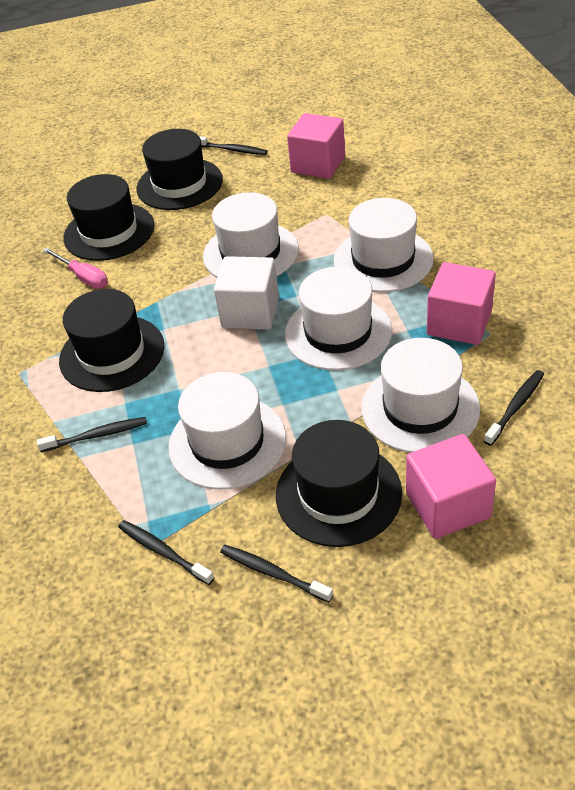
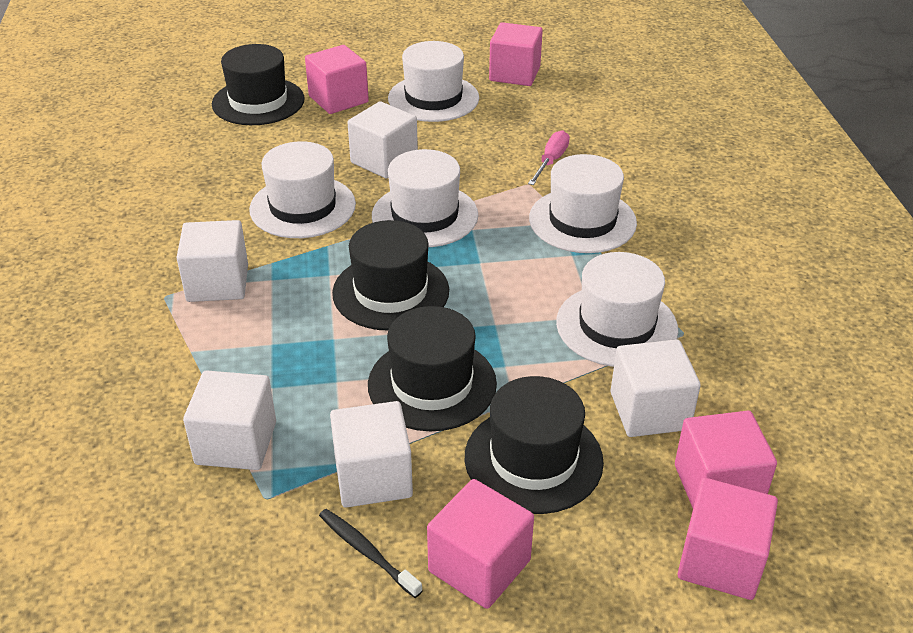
black toothbrush: [37,417,147,452] [118,520,214,585] [199,136,268,155] [220,545,333,602] [484,370,544,446] = 5 -> [319,509,423,598] = 1
pink cube: [287,113,345,179] [406,434,496,539] [427,262,496,345] = 3 -> [305,45,369,114] [427,479,534,609] [489,22,543,86] [675,411,777,508] [677,478,778,600] = 5
white cube: [214,256,279,330] = 1 -> [177,220,248,302] [183,370,276,470] [330,401,413,508] [347,101,418,179] [611,339,701,437] = 5

